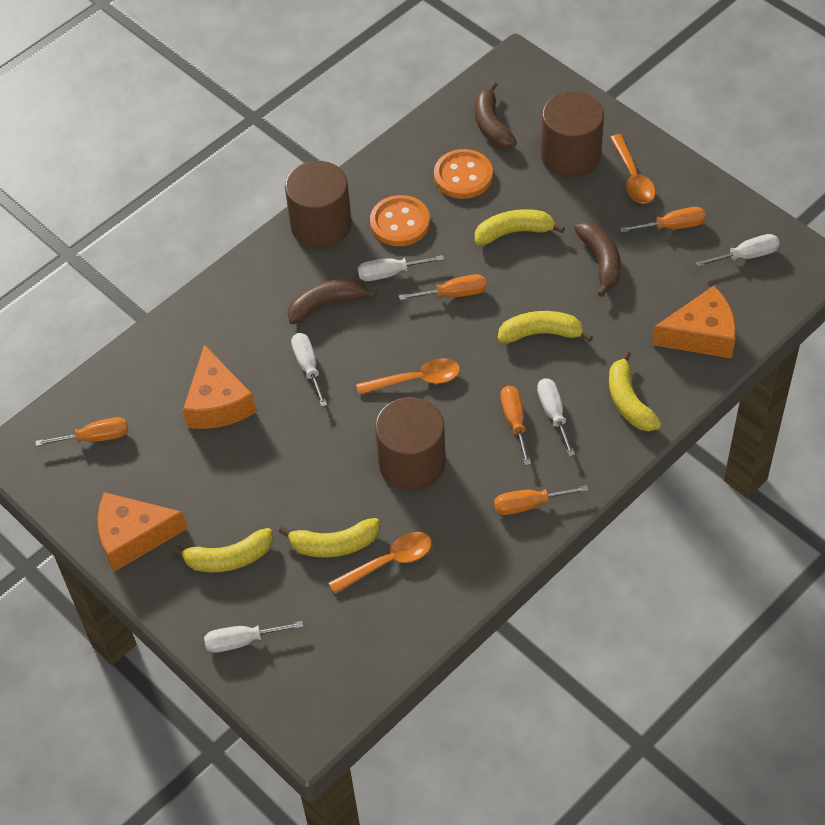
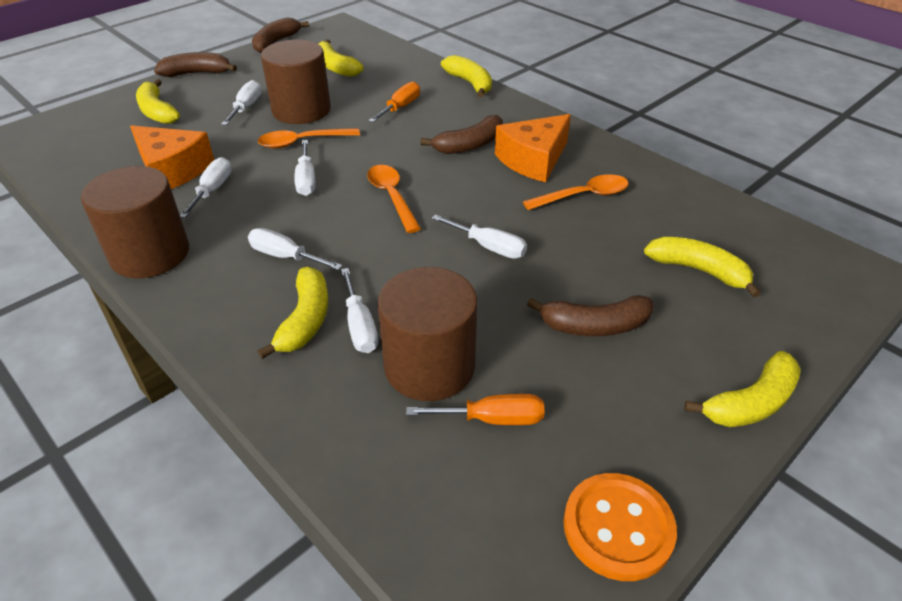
brown banana: [287,279,377,324] [475,81,517,148] [575,222,621,297] = 3 -> [154,52,237,77] [252,17,309,53] [420,115,503,154] [527,295,654,336] = 4
orange button: [370,195,430,246] [434,149,493,199] = 2 -> [563,473,677,581] = 1
orange cheese: [97,492,188,572] [183,344,256,429] [652,286,736,359] = 3 -> [130,125,214,189] [495,114,571,182] = 2
orange screwdriver: [35,417,128,446] [399,274,487,300] [494,485,589,515] [501,386,531,465] [621,207,706,233] = 5 -> [369,81,420,122] [406,394,545,425] = 2
white screwdriver: [204,621,303,653] [291,333,327,407] [358,255,444,281] [537,378,575,457] [696,234,780,267] = 5 -> [180,157,232,218] [221,80,262,125] [248,228,343,270] [295,140,316,196] [341,268,378,353] [432,214,527,259] = 6
yellow banana: [172,528,273,572] [279,518,380,557] [475,209,565,245] [498,311,593,343] [609,350,662,431] = 5 -> [136,79,180,124] [257,267,328,359] [319,39,364,77] [441,55,492,97] [644,237,761,298] [684,351,801,427] = 6

